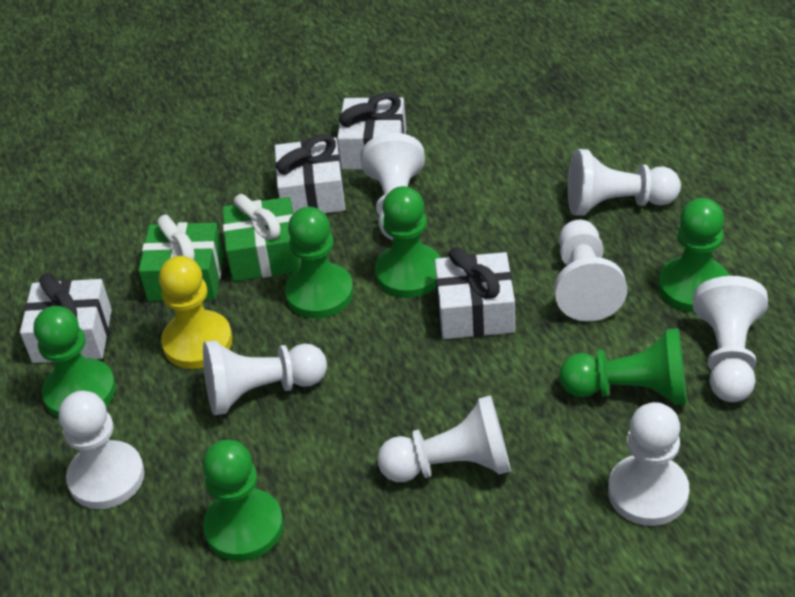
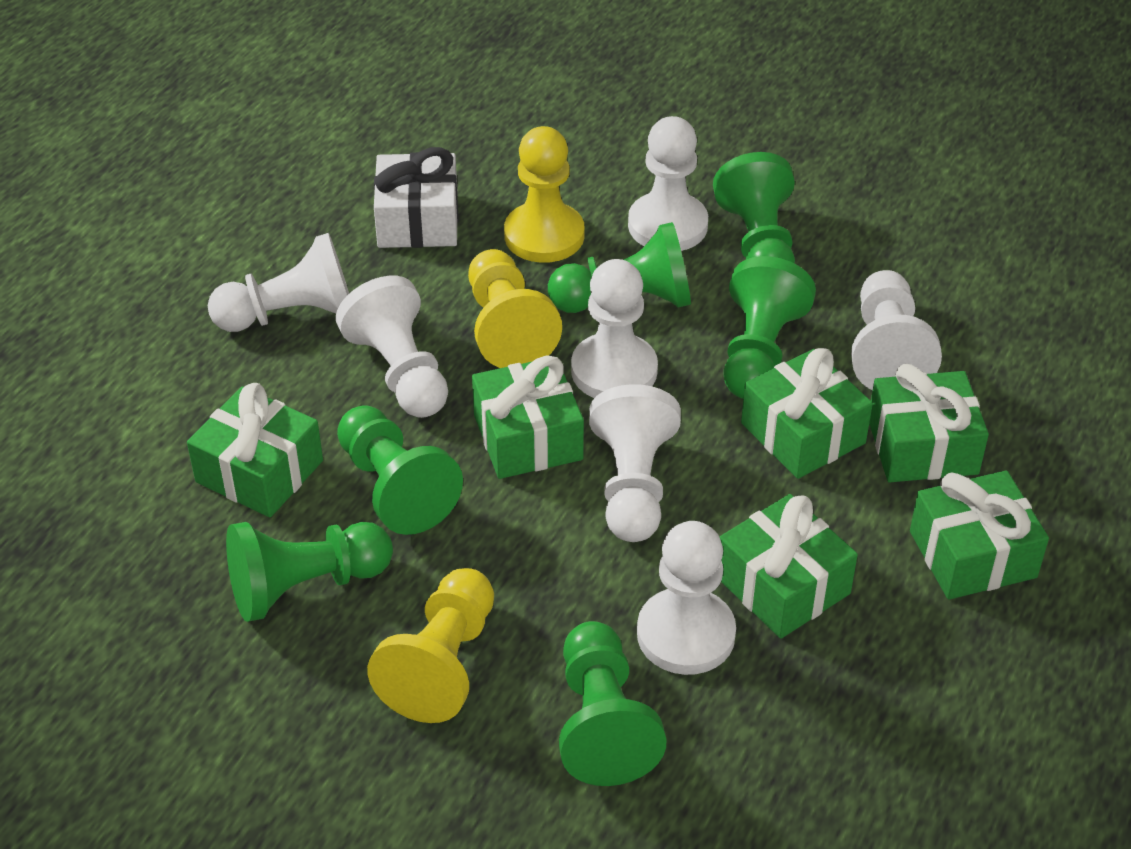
green gift: [139,215,224,302] [223,194,300,281] = 2 -> [187,383,323,517] [472,355,584,479] [720,494,858,638] [741,348,873,479] [869,364,989,482] [910,471,1049,600] = 6
white gift: [20,272,112,363] [275,134,345,214] [337,93,406,170] [435,247,515,339] = 4 -> [374,147,458,248] = 1
white pawn: [59,391,145,509] [203,340,327,415] [361,133,425,240] [377,395,511,482] [554,220,627,322] [568,149,681,216] [608,402,690,526] [693,276,768,402] = 8 -> [208,233,349,332] [336,276,448,418] [571,259,658,398] [589,384,681,542] [628,116,708,251] [637,521,736,675] [851,270,942,390] = 7
yellow pawn: [159,256,232,369] = 1 -> [367,568,494,723] [468,249,562,368] [504,126,585,263] = 3

